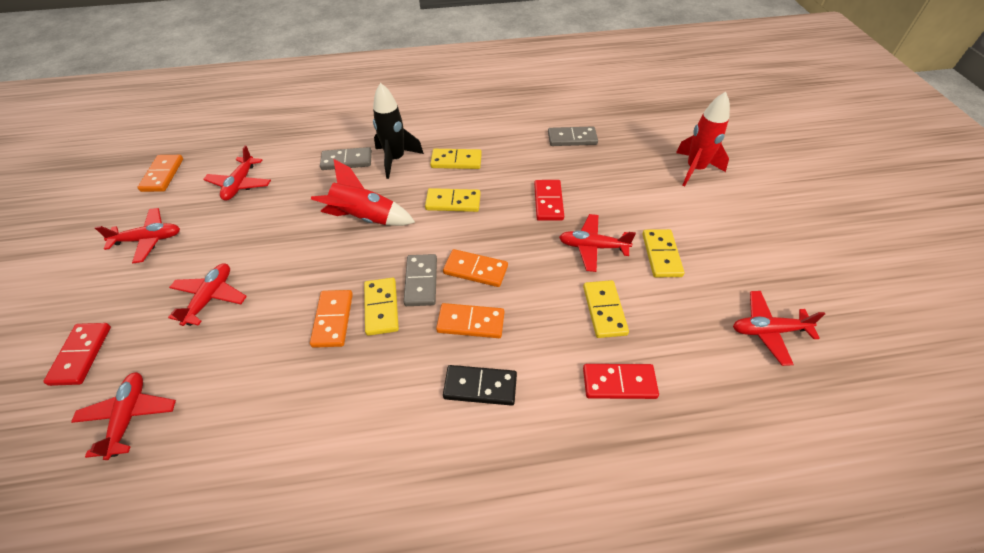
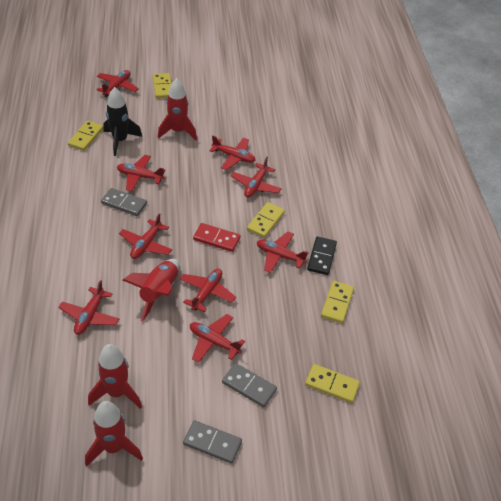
orange domino: [137,155,183,192] [310,290,353,348] [436,303,504,338] [443,249,508,287] = 4 -> none = 0
red domino: [43,323,111,386] [534,180,564,221] [583,364,659,399] = 3 -> [193,223,241,252] = 1
red plane: [71,372,176,460] [95,208,180,263] [168,263,247,326] [203,145,271,201] [559,214,636,272] [733,291,825,366] = 6 -> [58,280,119,335] [97,70,139,97] [117,155,165,191] [119,213,172,259] [180,269,236,312] [190,314,245,363] [209,136,255,170] [231,157,282,197] [257,231,309,273] = 9
red rocket: [311,159,415,226] [676,92,730,186] = 2 -> [85,401,143,467] [88,344,142,409] [123,259,179,322] [158,78,197,140] = 4

